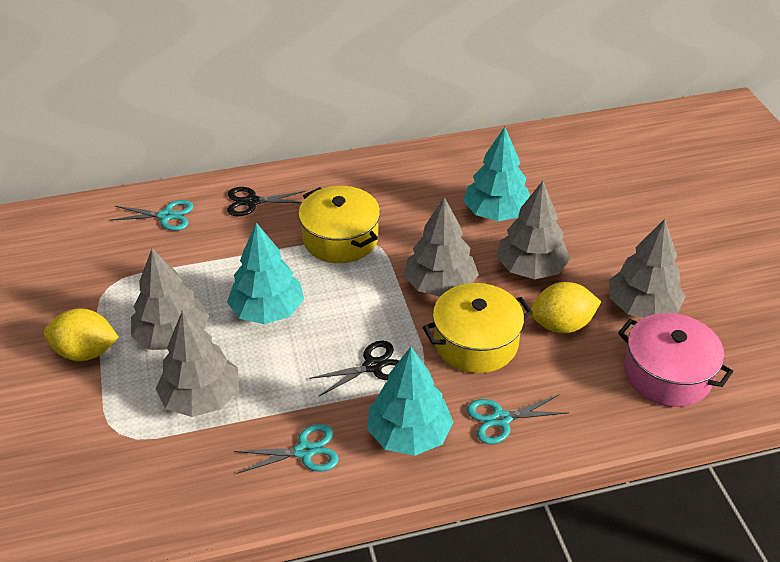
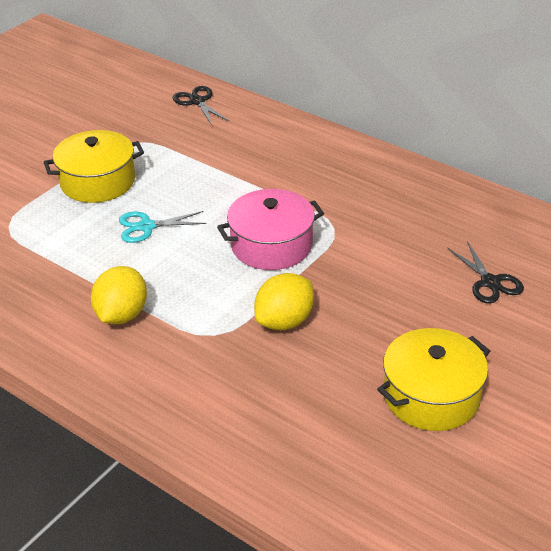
grey tree: [131,248,209,350] [156,310,239,417] [404,197,479,297] [496,181,570,279] [609,219,686,318] = 5 -> none = 0
turquoise scissors: [110,200,193,231] [234,424,339,474] [467,395,569,444] = 3 -> [119,211,207,243] = 1
turquoise tree: [227,223,304,324] [367,347,453,456] [463,127,530,221] = 3 -> none = 0

